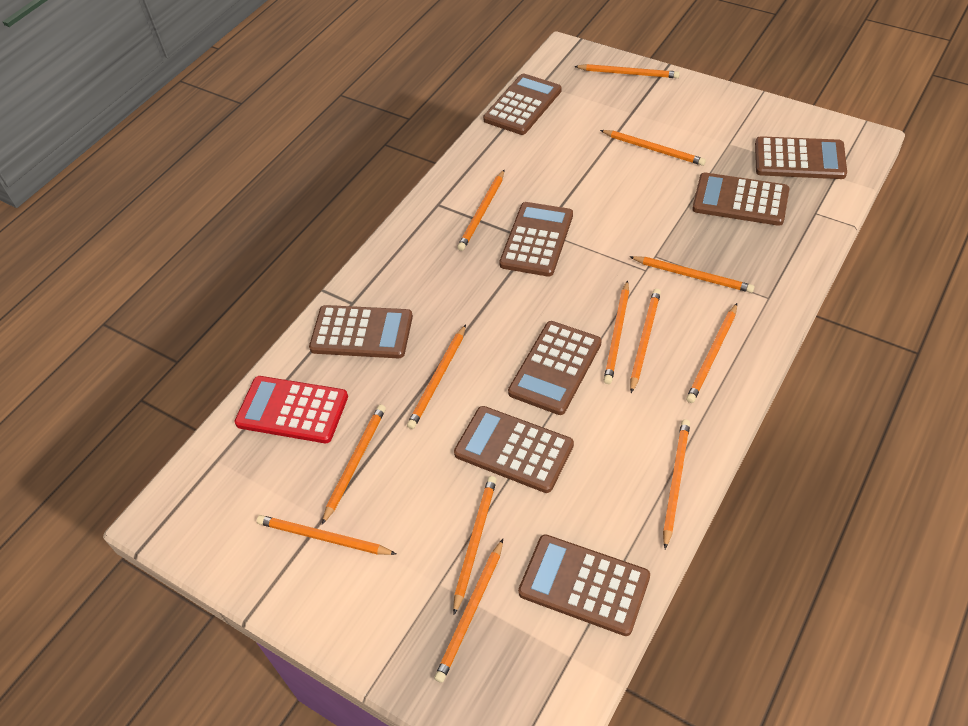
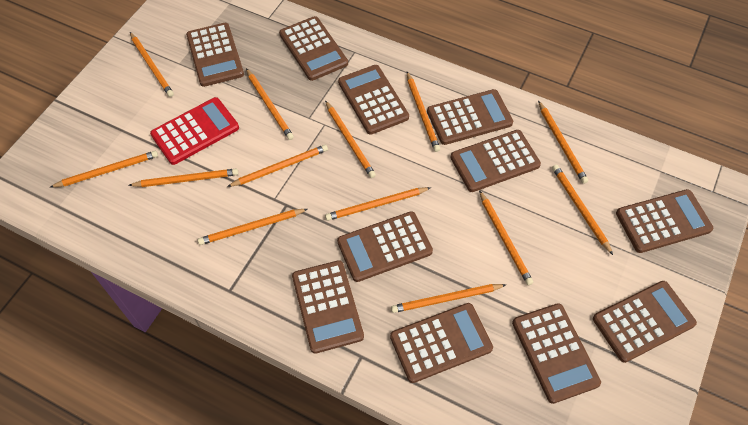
brown calculator: [309,305,413,358] [454,406,574,493] [483,73,561,135] [499,202,573,277] [508,321,601,415] [518,534,650,636] [692,173,790,226] [755,136,847,179] = 8 -> [186,23,244,87] [279,16,348,81] [292,260,364,354] [337,211,433,282] [338,65,409,135] [390,303,493,383] [427,89,513,145] [450,130,541,192] [512,303,601,404] [593,281,697,363] [616,189,713,253] = 11

